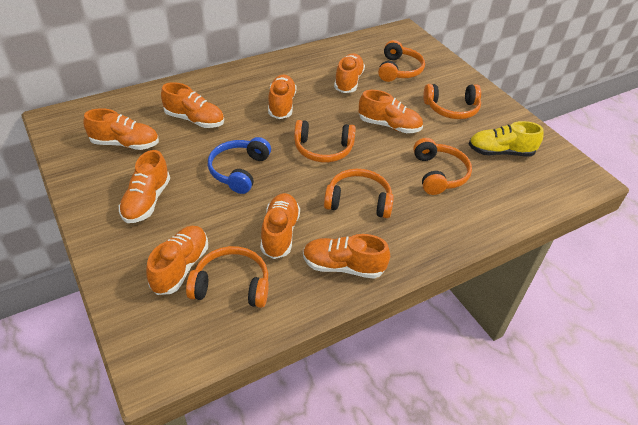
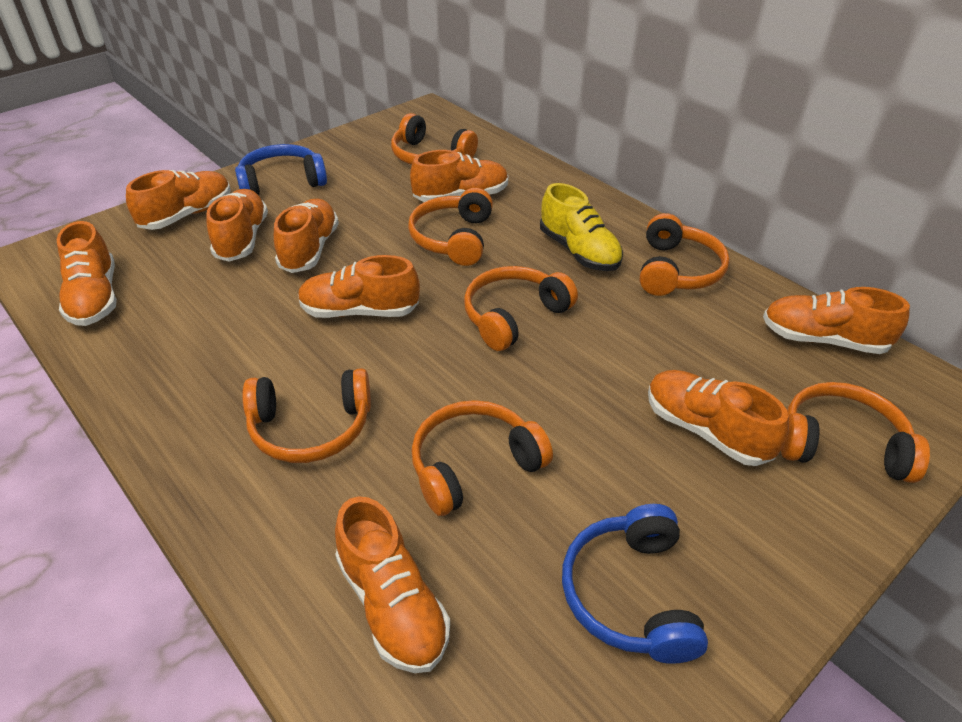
blue headphones: [208,137,271,194] = 1 -> [235,144,327,195] [562,504,708,664] = 2
orange headphones: [186,246,269,308] [294,120,356,162] [324,169,394,218] [378,40,425,82] [413,138,472,195] [423,84,481,119] = 6 -> [242,368,371,463] [391,113,478,165] [408,188,493,266] [411,400,553,516] [464,266,578,351] [640,213,730,296] [781,382,930,483] = 7

